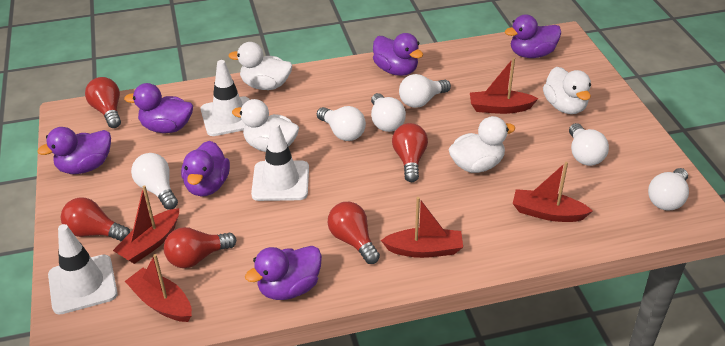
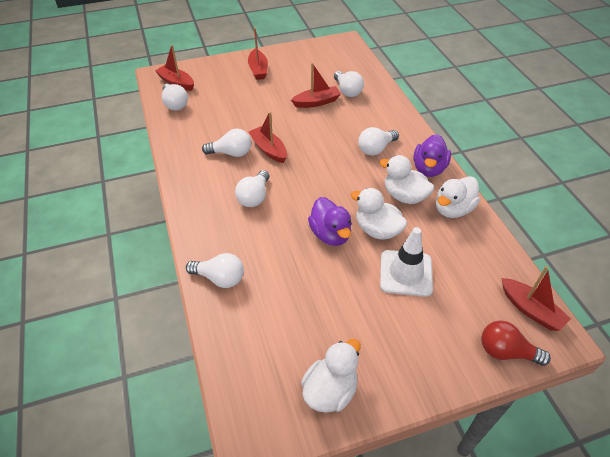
purple duck: [37,127,111,174] [124,83,193,133] [181,141,230,197] [245,246,322,300] [373,33,423,76] [505,14,561,58] = 6 -> [308,197,352,246] [413,134,451,177] = 2
red light bulb: [61,197,130,241] [85,77,121,128] [164,227,236,268] [328,202,380,264] [392,123,428,182] = 5 -> [481,320,551,366] = 1
white traffic cone: [48,224,118,315] [201,60,250,136] [251,122,309,201] = 3 -> [380,227,433,297] = 1

